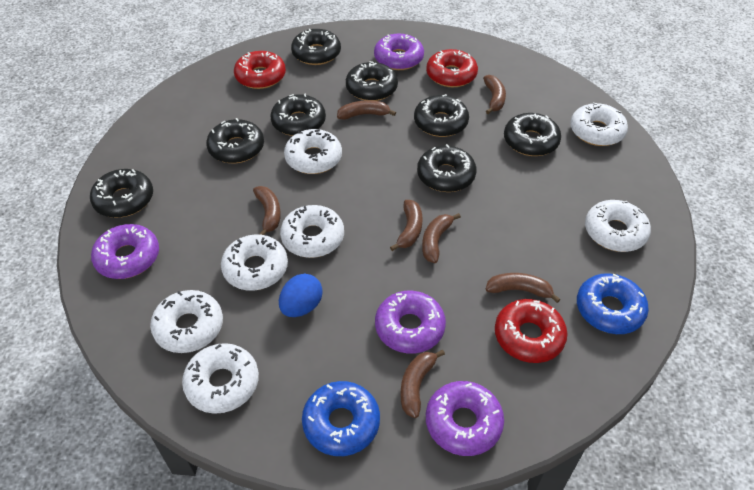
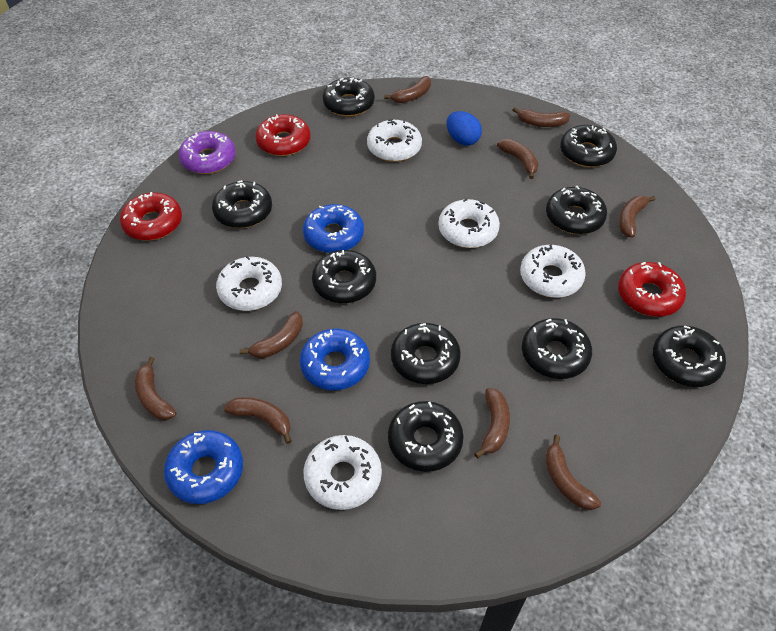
black donut: [90,169,153,218] [206,118,264,163] [270,94,326,136] [291,29,341,65] [346,61,398,101] [414,94,469,137] [417,144,476,192] [504,113,561,156] = 8 -> [212,180,272,228] [312,250,376,303] [323,77,375,117] [388,401,464,472] [391,323,461,384] [522,318,592,379] [546,186,607,234] [560,125,617,167] [653,325,726,387] = 9
blue donut: [302,381,380,456] [577,273,649,334] = 2 -> [164,430,243,504] [300,328,370,390] [303,204,364,253] = 3
brown banana: [253,186,281,235] [337,100,396,120] [390,200,423,251] [400,350,445,418] [422,213,461,263] [483,75,506,114] [486,273,561,303] = 7 -> [135,357,176,420] [224,397,292,444] [240,311,303,359] [384,76,431,103] [474,388,510,458] [497,139,539,179] [512,107,570,127] [545,435,601,510] [619,196,656,238] = 9
purple donut: [91,224,159,279] [374,34,424,70] [375,291,446,354] [426,381,504,456] = 4 -> [179,131,236,174] = 1
white donut: [150,290,223,353] [182,343,259,414] [221,234,288,291] [280,205,344,258] [284,129,342,174] [570,103,628,146] [585,200,651,252] = 7 -> [216,256,282,311] [303,435,382,510] [367,119,422,162] [438,198,500,248] [520,245,586,298] = 5

